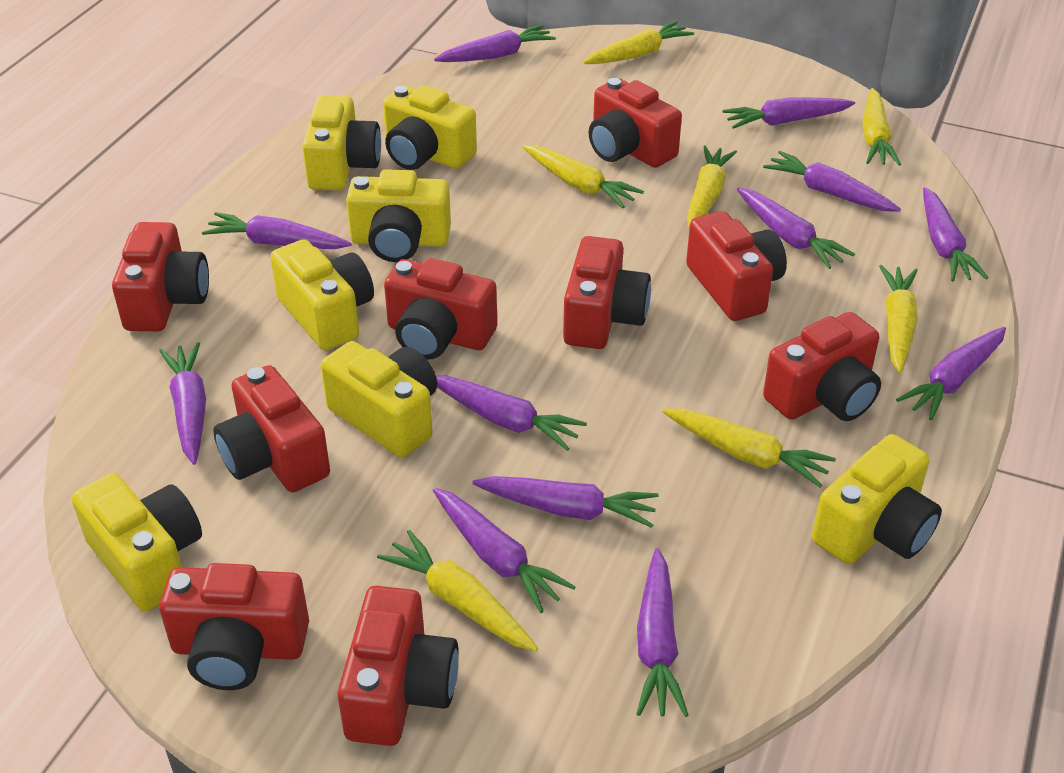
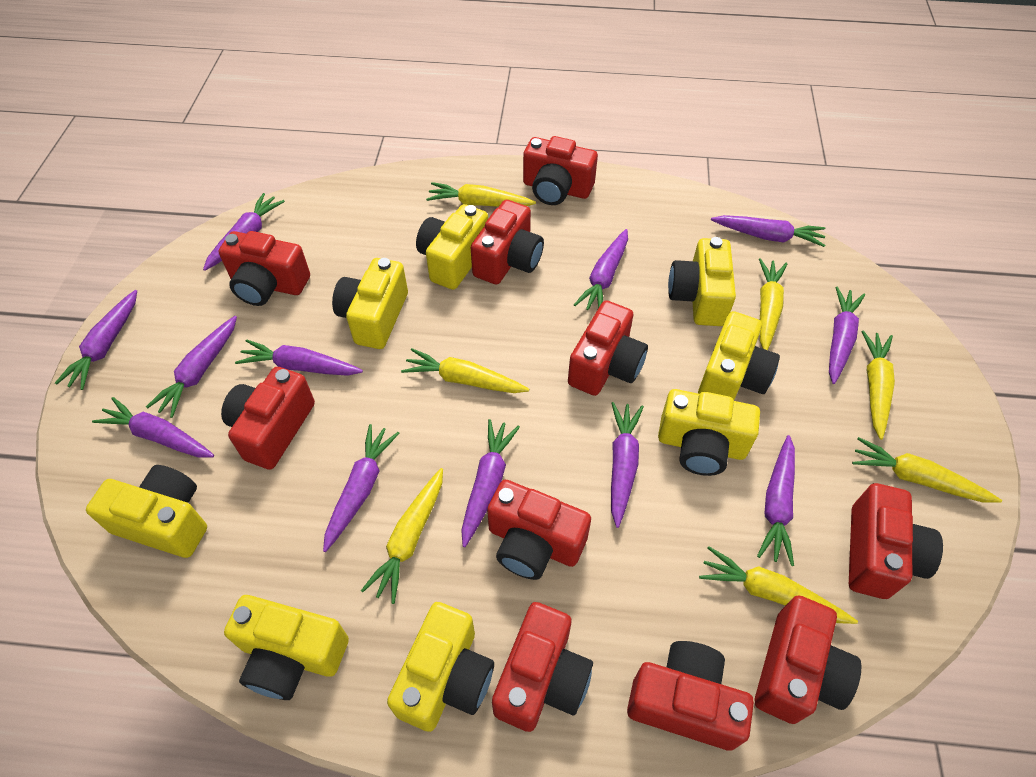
red camera: [112,222,209,331] [159,563,309,690] [213,365,330,492] [337,586,459,746] [384,258,497,360] [563,236,651,349] [589,78,682,168] [686,211,787,321] [763,312,881,421] = 9 -> [219,231,310,306] [221,367,315,470] [471,200,544,285] [487,480,591,580] [492,602,593,732] [523,136,598,205] [568,301,648,396] [627,641,754,751] [755,595,861,724] [849,483,943,599] = 10
yellow camera: [72,473,202,611] [270,239,374,350] [302,96,381,190] [321,341,437,458] [346,169,451,262] [383,85,477,170] [812,434,942,564] = 7 -> [86,465,207,558] [224,595,349,700] [332,258,408,349] [387,602,494,732] [416,204,488,290] [658,389,760,476] [668,237,736,326] [698,311,780,401] = 8

